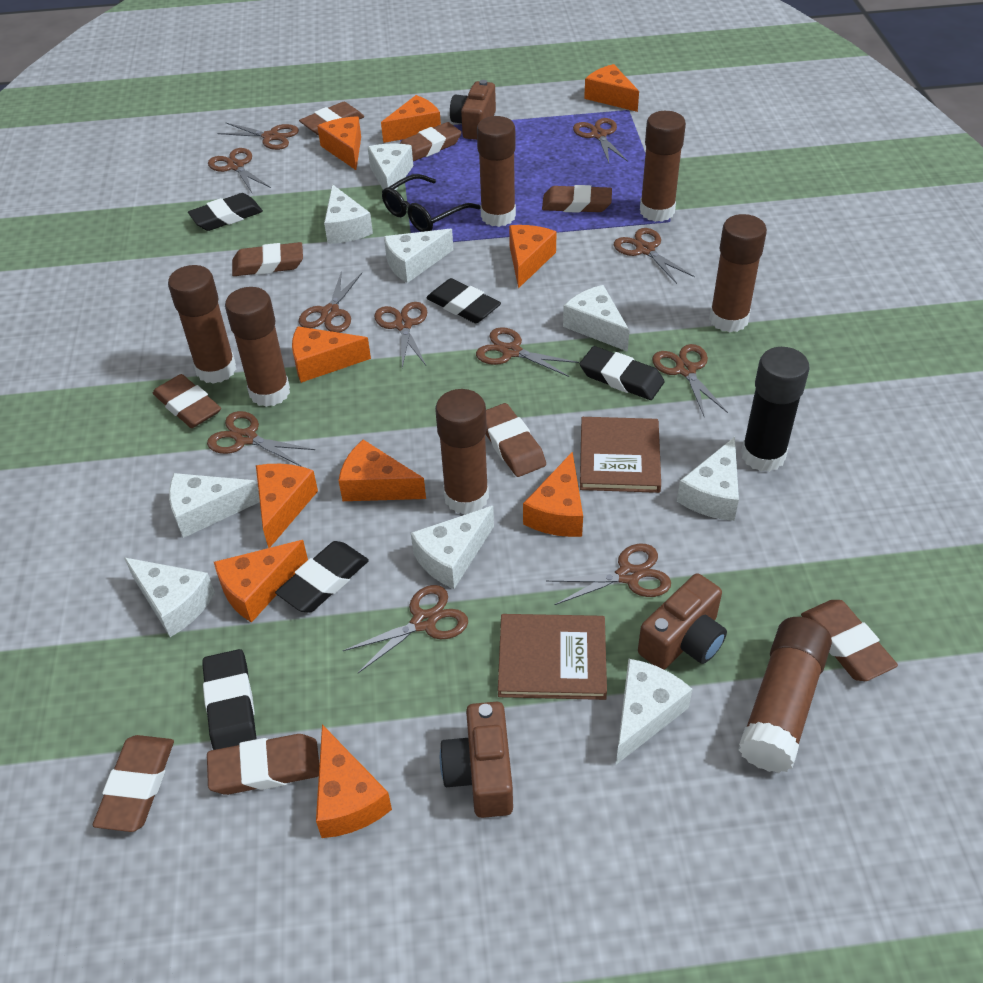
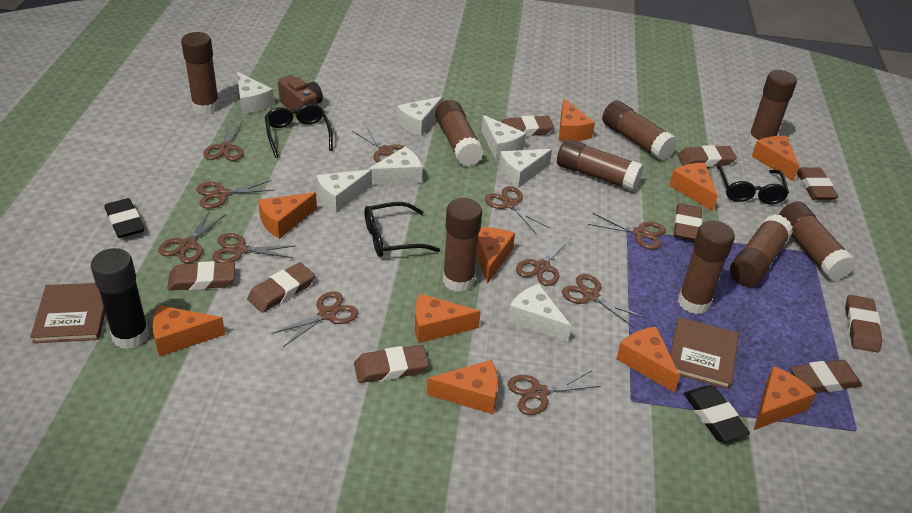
black eraser: [188,193,263,231] [202,649,256,750] [275,541,369,613] [426,278,501,323] [580,346,665,400] = 5 -> [105,198,144,238] [684,385,750,442] = 2
black glasses: [382,174,481,232] = 1 -> [265,104,333,158] [365,202,440,257] [717,165,789,204] = 3
brown camera: [440,702,513,818] [450,80,496,140] [638,573,727,669] = 3 -> [278,75,323,115] = 1
brown glue stick: [168,265,236,384] [225,287,290,407] [435,389,489,515] [477,116,516,227] [640,111,686,222] [709,214,767,332] [738,617,832,773] = 7 -> [181,32,220,115] [435,100,484,166] [443,198,482,292] [557,139,644,191] [602,101,677,160] [678,220,735,314] [730,214,793,287] [747,70,797,148] [779,201,856,281] = 9
white cheese: [124,558,215,637] [169,473,260,538] [324,184,373,244] [368,143,413,190] [384,229,453,283] [411,506,494,589] [563,285,630,352] [616,659,693,765] [677,437,739,521] = 9 -> [237,72,274,114] [316,169,372,213] [368,147,422,185] [397,96,443,136] [481,115,526,160] [499,149,552,188] [508,284,571,342] = 7

